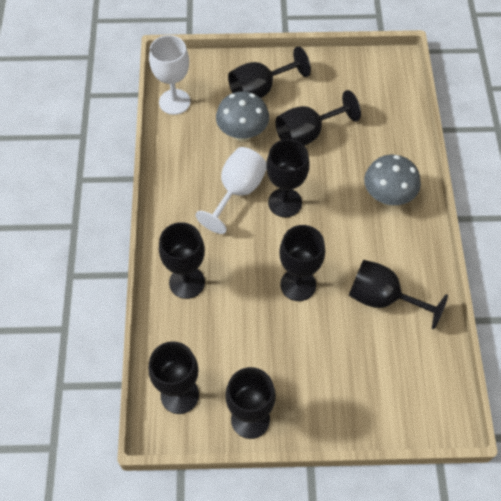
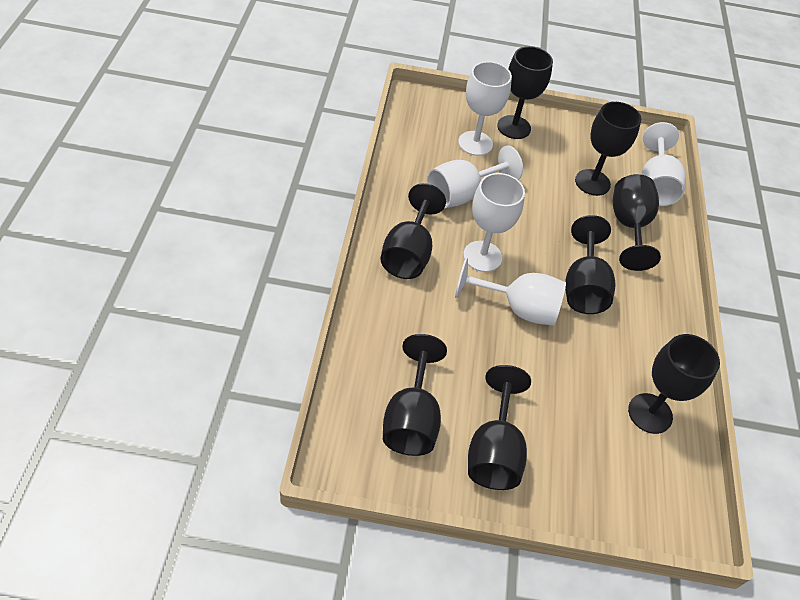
grey mushroom: [216,91,269,142] [364,155,421,206] = 2 -> none = 0
white goblet: [149,35,190,115] [196,147,267,234] = 2 -> [427,146,523,208] [455,258,566,326] [458,61,512,156] [463,173,525,272] [641,122,686,206] = 5

